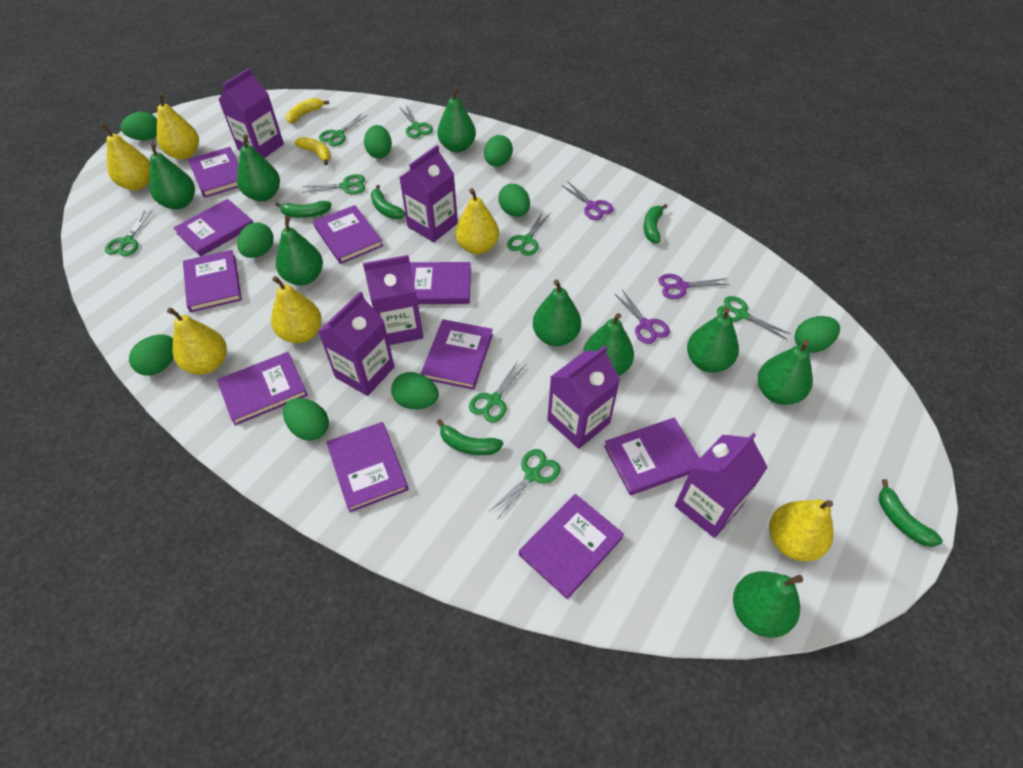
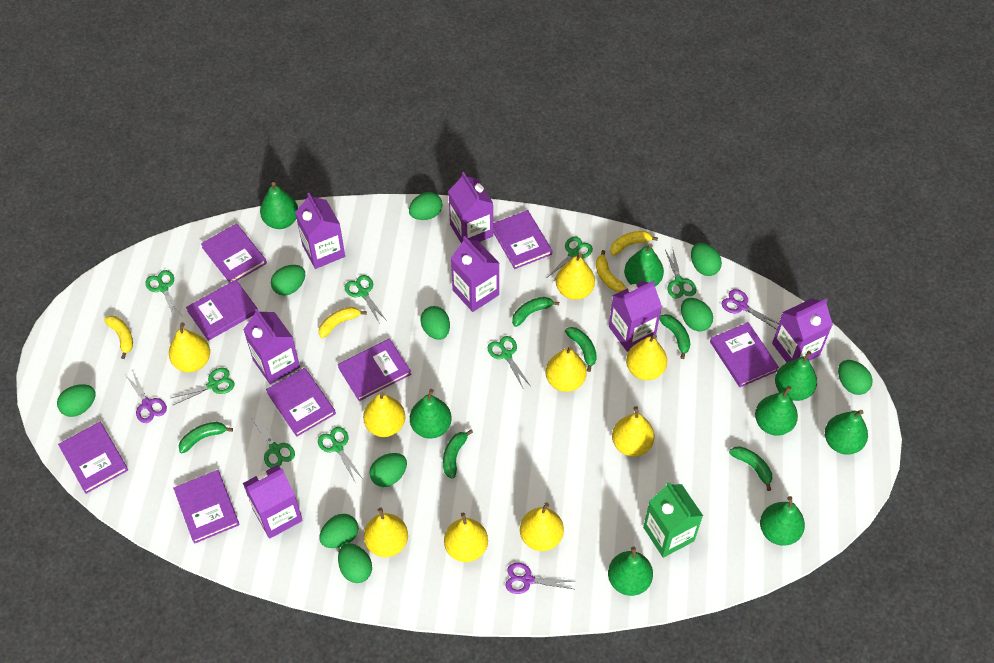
green banana: [275,201,332,218] [371,185,406,219] [437,419,503,455] [644,204,668,243] [879,479,943,547] = 5 -> [179,422,233,453] [443,429,473,479] [512,297,559,327] [565,327,597,372] [659,314,690,359] [729,446,772,491] = 6
green carton: none = 0 -> [643,482,703,558] = 1
green egg: [120,112,157,140] [129,334,173,376] [237,222,274,258] [283,398,329,441] [364,125,392,158] [391,372,439,409] [484,135,513,167] [498,184,530,217] [795,316,840,353] = 9 -> [57,384,95,417] [271,265,305,296] [319,514,358,548] [338,543,372,583] [369,453,407,487] [409,192,442,220] [420,306,450,340] [681,298,713,331] [691,243,722,276] [838,360,873,395] = 10
green pear: [149,143,195,209] [237,134,280,201] [276,216,323,285] [437,86,476,153] [533,279,581,346] [583,313,634,376] [687,307,739,373] [733,571,803,638] [758,340,813,405] = 9 -> [260,182,298,229] [410,389,452,438] [608,546,653,596] [624,243,664,287] [755,386,798,436] [760,496,805,546] [775,351,817,401] [825,410,868,455] = 8
purple book: [174,199,253,257] [183,250,242,312] [188,147,238,198] [217,352,308,426] [313,205,383,264] [326,422,409,512] [410,262,471,304] [421,319,493,390] [519,494,624,599] [604,418,700,495] = 10 -> [58,422,128,494] [173,470,239,544] [186,280,258,341] [201,223,267,283] [266,368,336,437] [338,339,411,401] [493,210,552,269] [710,322,779,387] = 8
purple carton: [219,68,284,158] [318,291,395,396] [363,255,423,345] [399,145,458,242] [547,345,620,449] [675,433,768,538] = 6 -> [243,308,300,384] [243,465,303,539] [295,193,345,269] [448,172,493,243] [451,236,499,312] [609,280,662,352] [772,298,833,362] = 7
yellow banana: [286,98,329,123] [295,137,331,165] = 2 -> [104,316,133,359] [318,307,367,338] [596,250,626,292] [610,231,658,256] = 4
yellow pear: [100,123,150,190] [157,93,199,159] [167,307,227,375] [271,276,322,343] [455,188,499,255] [769,500,833,561] = 6 -> [169,323,210,372] [363,392,405,437] [364,507,408,557] [444,513,488,562] [520,502,564,551] [546,346,587,392] [556,253,595,300] [612,406,654,457] [626,334,667,380] = 9

